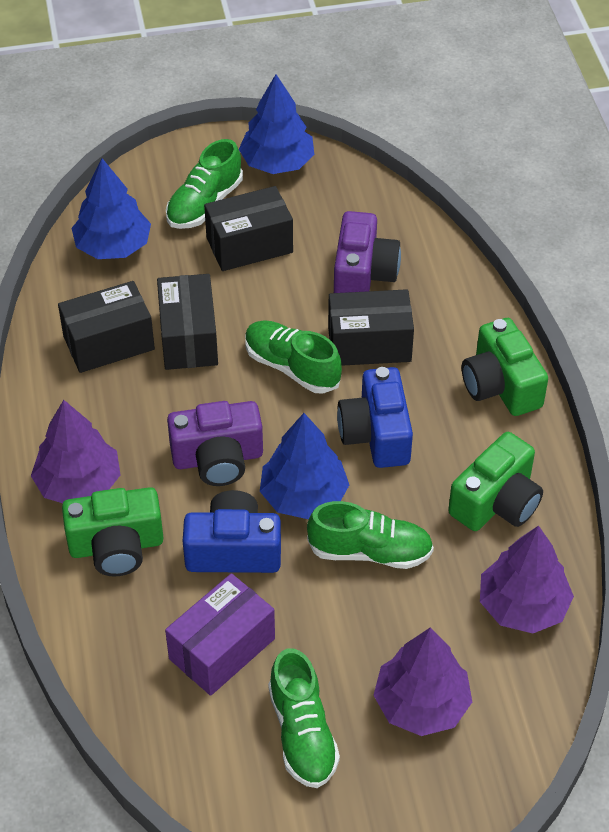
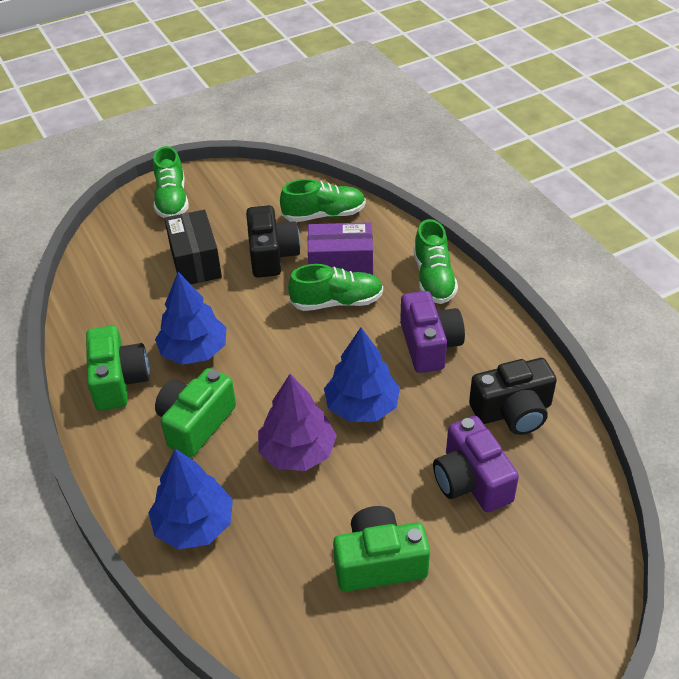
black box: [58,281,155,373] [157,274,218,370] [204,186,293,271] [328,289,414,366] = 4 -> [164,210,222,284] = 1
black camera: none = 0 -> [246,205,301,278] [469,358,557,435] = 2
blue camera: [183,490,281,573] [337,367,413,468] = 2 -> none = 0
purple tree: [31,400,120,503] [373,627,472,736] [480,525,574,633] = 3 -> [258,374,337,471] = 1

